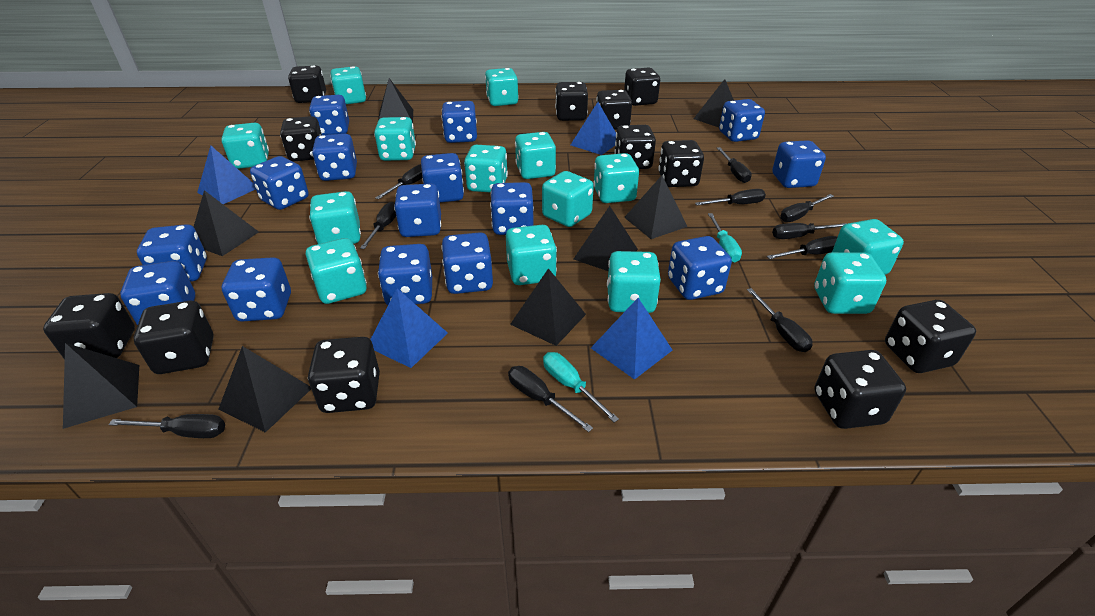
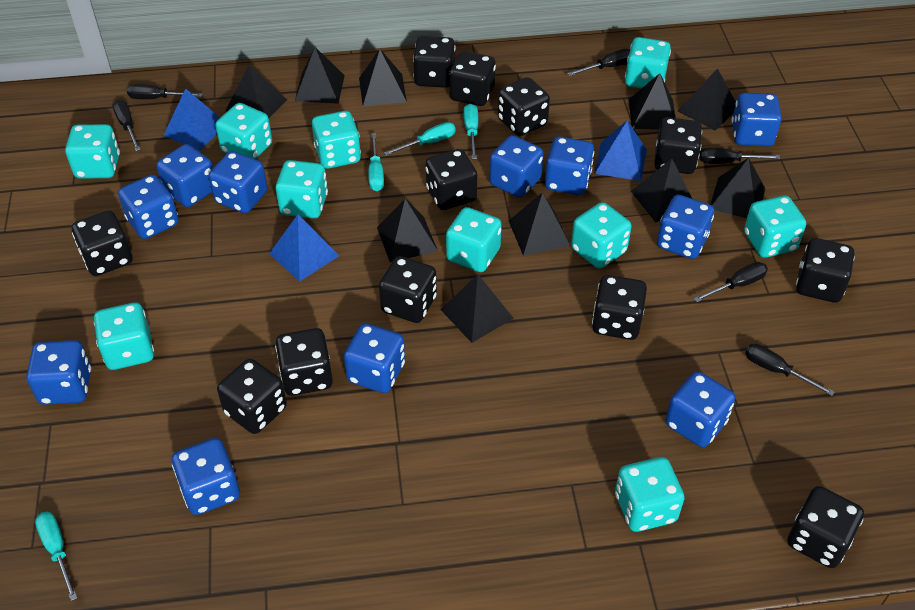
black pyramid: [63,343,139,429] [194,190,259,256] [219,346,311,433] [378,78,413,123] [510,268,586,346] [574,206,638,271] [624,175,688,239] [694,79,734,128] = 8 -> [226,64,287,118] [295,47,345,104] [359,49,407,106] [377,199,438,262] [441,274,514,343] [509,192,570,256] [629,73,675,130] [631,159,692,222] [677,68,736,131] [710,158,766,218] = 10
black screwdriver: [108,414,225,438] [360,202,396,249] [375,164,422,199] [508,366,593,432] [695,189,766,205] [717,147,752,183] [747,288,812,352] [767,236,837,259] [772,223,847,239] [780,194,834,222] = 10 -> [113,100,141,151] [127,84,202,99] [568,49,630,76] [694,262,768,302] [700,148,780,164] [745,344,835,396] = 6
blue dice: [120,261,195,325] [137,224,207,282] [222,257,291,322] [250,156,309,210] [309,95,349,135] [312,134,357,181] [378,244,432,305] [394,183,441,237] [421,153,464,203] [442,101,477,143] [442,232,493,294] [490,182,534,235] [668,236,732,300] [719,99,765,142] [772,140,826,188] = 15 -> [26,340,91,405] [118,175,179,239] [157,144,213,207] [172,438,240,515] [209,151,268,213] [344,323,405,393] [489,135,544,198] [545,136,594,195] [657,195,714,259] [665,371,735,447] [732,93,782,146] = 11
blue pyramid: [197,146,256,204] [370,289,448,368] [571,102,616,155] [591,298,672,380] = 4 -> [163,88,220,150] [269,215,339,282] [594,121,647,181] = 3
turquoise dice: [221,123,269,169] [306,238,367,304] [309,191,361,244] [330,66,366,104] [374,117,416,161] [464,145,508,193] [485,68,519,106] [506,225,557,285] [515,132,556,179] [542,171,594,227] [593,153,639,203] [607,251,661,313] [814,252,886,314] [832,219,904,275] = 14 -> [65,124,120,179] [94,302,154,370] [215,103,272,159] [276,160,328,218] [312,111,361,169] [446,207,502,272] [571,202,632,269] [615,457,684,532] [625,37,671,89] [744,195,806,258] = 10
turquoise screwdriver: [543,352,619,422] [708,213,742,262] = 2 -> [35,512,77,601] [368,133,384,191] [384,122,456,156] [464,104,478,160] = 4

